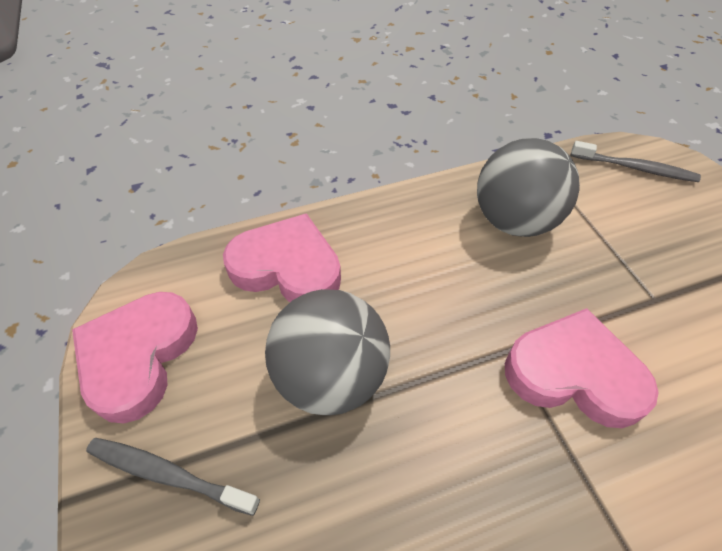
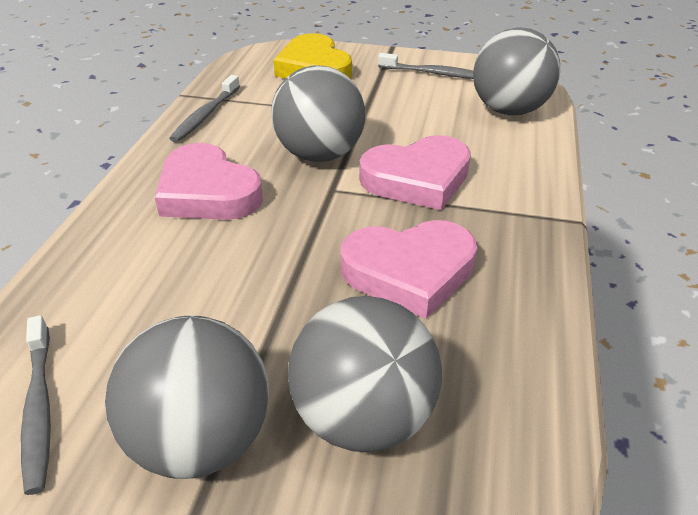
grey ball: [265,289,390,415] [477,138,580,237] = 2 -> [105,316,269,479] [271,65,365,162] [288,296,442,452] [473,27,560,115] = 4
grey toothbrush: [86,438,260,516] [571,141,701,182] = 2 -> [21,315,51,495] [169,75,240,142] [378,53,474,79] = 3
yellow heart: none = 0 -> [273,33,352,79] = 1

